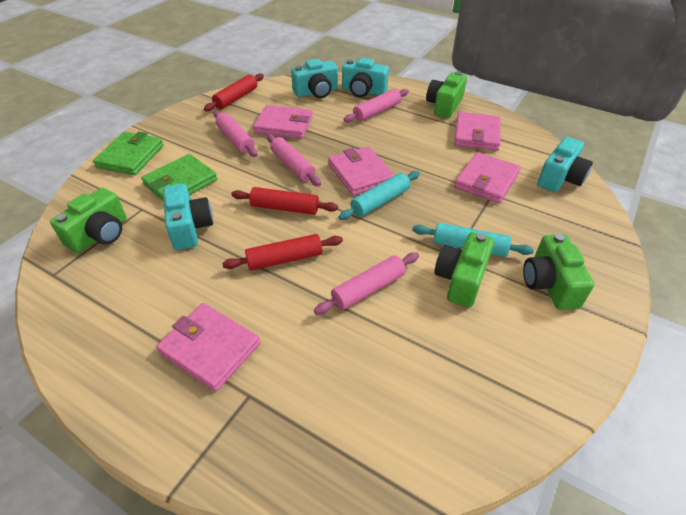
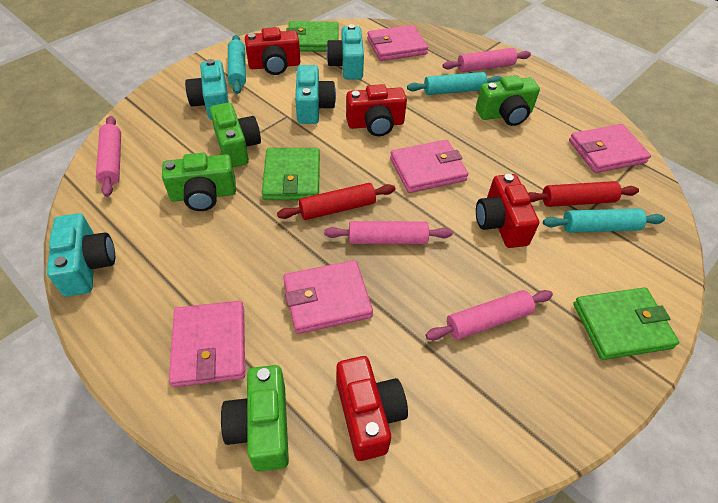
green wallet: [93,131,164,175] [141,154,217,201] = 2 -> [262,148,320,200] [286,21,339,52] [573,287,679,360] = 3
red camera: none = 0 -> [245,27,300,75] [337,356,408,461] [346,84,407,136] [476,174,539,248] = 4
red rolling pin: [204,73,264,111] [222,234,343,270] [231,187,338,215] = 3 -> [277,183,395,220] [528,181,639,207] = 2
turquoise rolling pin: [339,171,420,220] [413,223,534,257] = 2 -> [228,35,246,94] [407,72,502,95] [543,209,665,233] = 3

